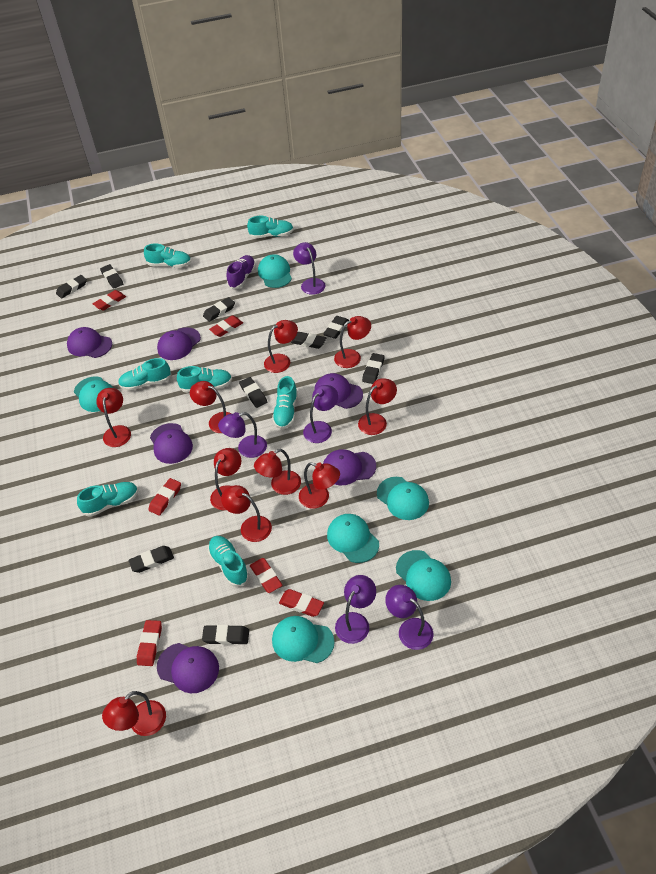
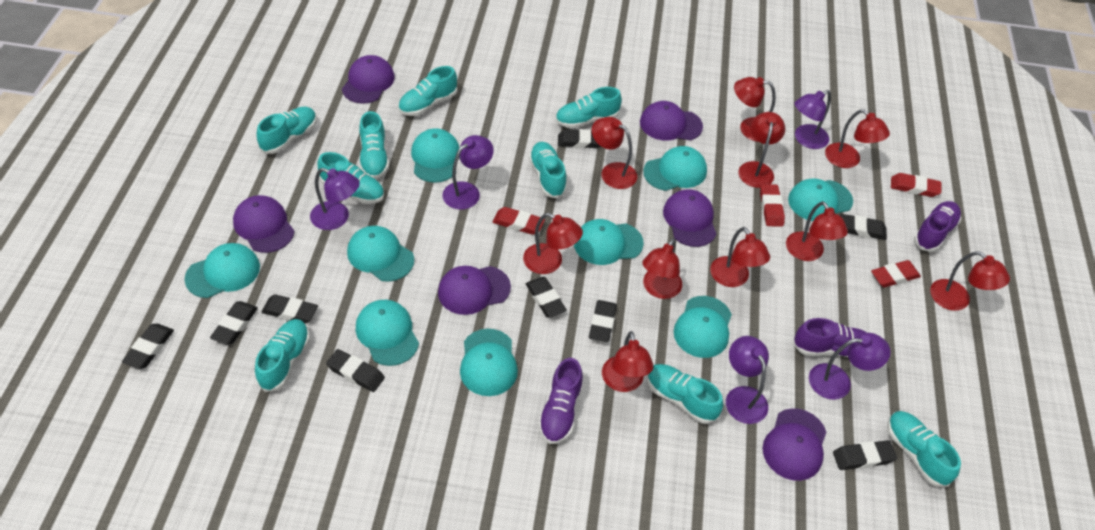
purple shoe: [226,255,256,289] = 1 -> [538,358,583,444] [793,318,867,357] [914,201,961,252] = 3
red eraser: [93,290,126,311] [137,620,162,666] [148,478,181,516] [209,315,243,337] [250,558,282,593] [279,589,324,617] = 6 -> [493,207,545,235] [760,184,785,227] [871,260,921,287] [891,173,941,197] = 4
turquoise cap: [74,377,113,412] [258,254,292,288] [272,616,335,663] [327,514,379,563] [377,477,429,520] [396,550,451,601] = 6 -> [184,243,260,298] [347,226,414,282] [356,300,419,366] [411,128,459,183] [460,329,518,396] [574,219,644,265] [643,146,707,191] [674,296,732,358] [788,178,853,221] = 9
turquoise shoe: [77,482,139,517] [118,358,171,391] [144,243,191,268] [177,366,232,393] [208,536,249,587] [247,216,294,238] [272,376,298,429] = 7 -> [255,319,310,392] [256,107,317,154] [317,152,384,204] [359,111,389,179] [398,66,457,116] [529,142,567,198] [555,87,622,128] [647,364,723,424] [887,411,961,487] = 9

